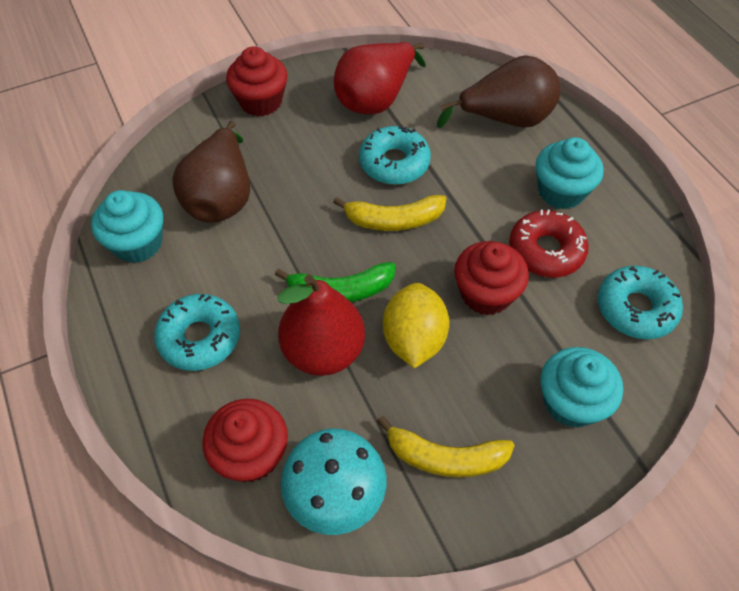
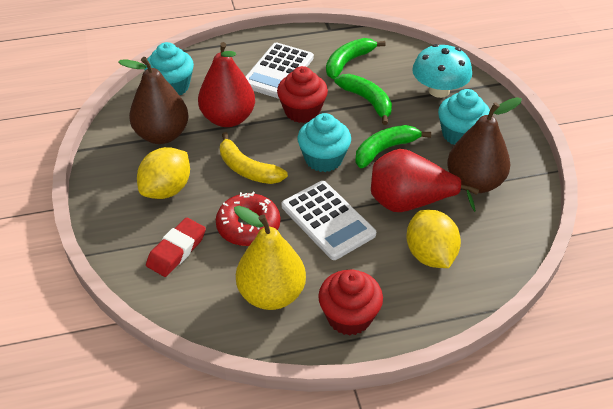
green banana: [275,262,396,302] = 1 -> [326,38,386,79] [334,74,392,125] [355,125,431,168] = 3
red cupcake: [202,399,288,482] [226,46,288,117] [454,241,529,316] = 3 -> [277,66,328,123] [318,269,383,336] = 2
red eraser: none = 0 -> [146,218,206,277] = 1
turquoise donut: [154,294,240,371] [359,124,431,185] [598,266,683,339] = 3 -> none = 0
white calculator: none = 0 -> [245,42,314,99] [282,181,376,260] = 2
yellow banana: [333,195,447,231] [377,416,515,478] = 2 -> [220,132,288,184] = 1
yellow lemon: [383,283,450,368] = 1 -> [137,147,190,199] [406,209,461,268] = 2
yellow pear: none = 0 -> [234,206,306,310] = 1

